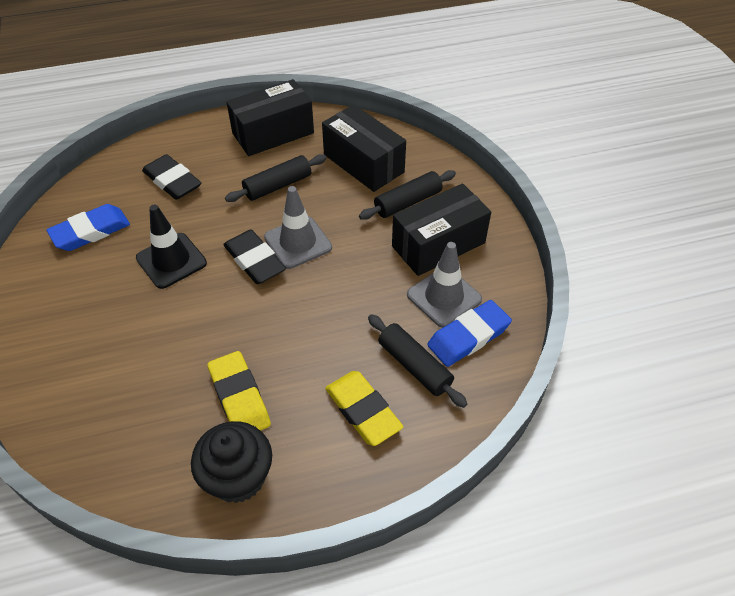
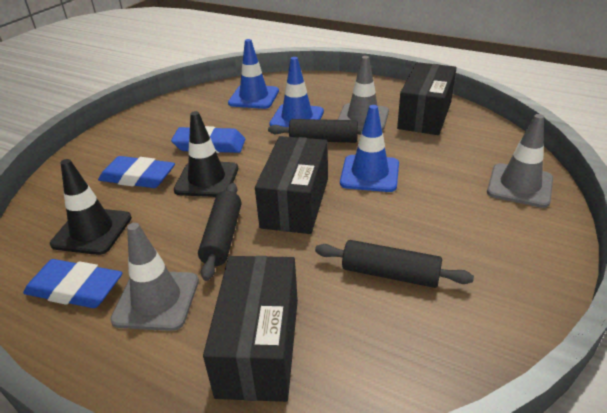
black cupcake: [191,421,272,503] = 1 -> none = 0
black eraser: [142,154,202,200] [223,230,286,284] = 2 -> none = 0
black traffic cone: [136,205,207,289] = 1 -> [50,159,132,255] [174,111,238,197] = 2
blue eraser: [46,204,130,251] [427,300,512,367] = 2 -> [23,259,122,308] [98,156,175,188] [171,126,245,153] = 3
blue traffic cone: none = 0 -> [228,39,279,109] [269,57,324,127] [340,105,399,192] = 3
grey traffic cone: [264,186,332,269] [407,242,482,328] = 2 -> [110,223,199,331] [338,56,389,131] [487,114,553,208] = 3
yellow eraser: [208,351,271,431] [325,371,403,446] = 2 -> none = 0

